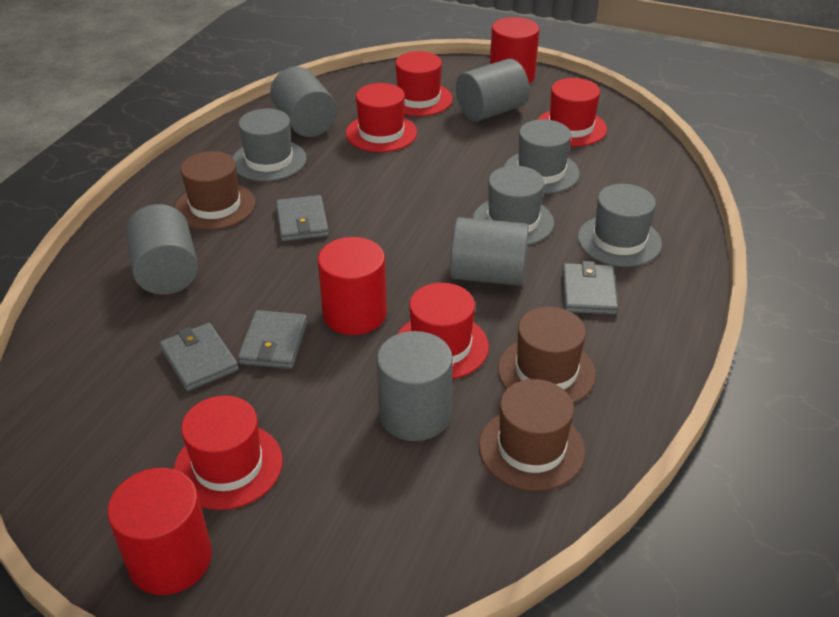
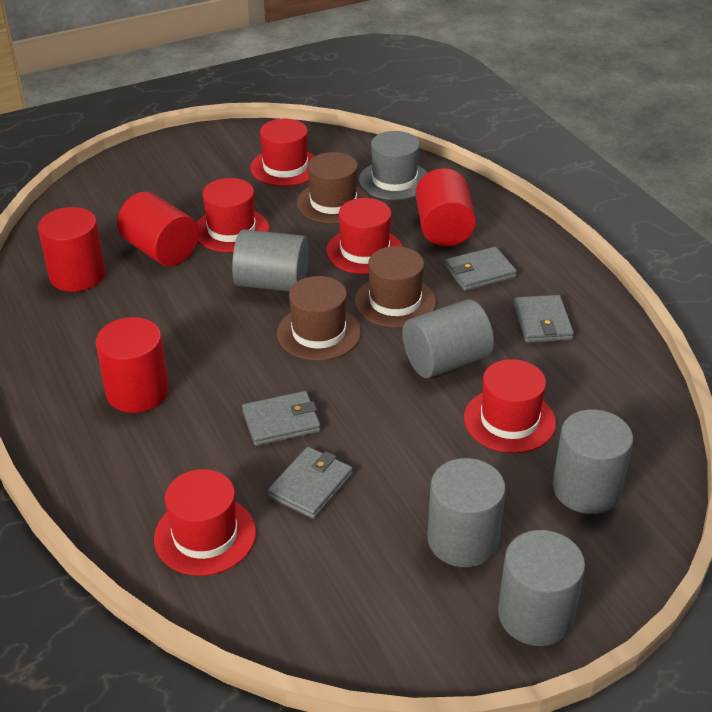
grey hat: [233,109,307,181] [473,166,554,245] [504,119,580,194] [578,184,662,267] = 4 -> [359,131,427,200] = 1
red cylinder: [107,468,212,595] [318,237,387,335] [490,17,539,84] = 3 -> [38,207,106,292] [96,317,169,413] [117,192,199,266] [415,168,476,246] = 4

